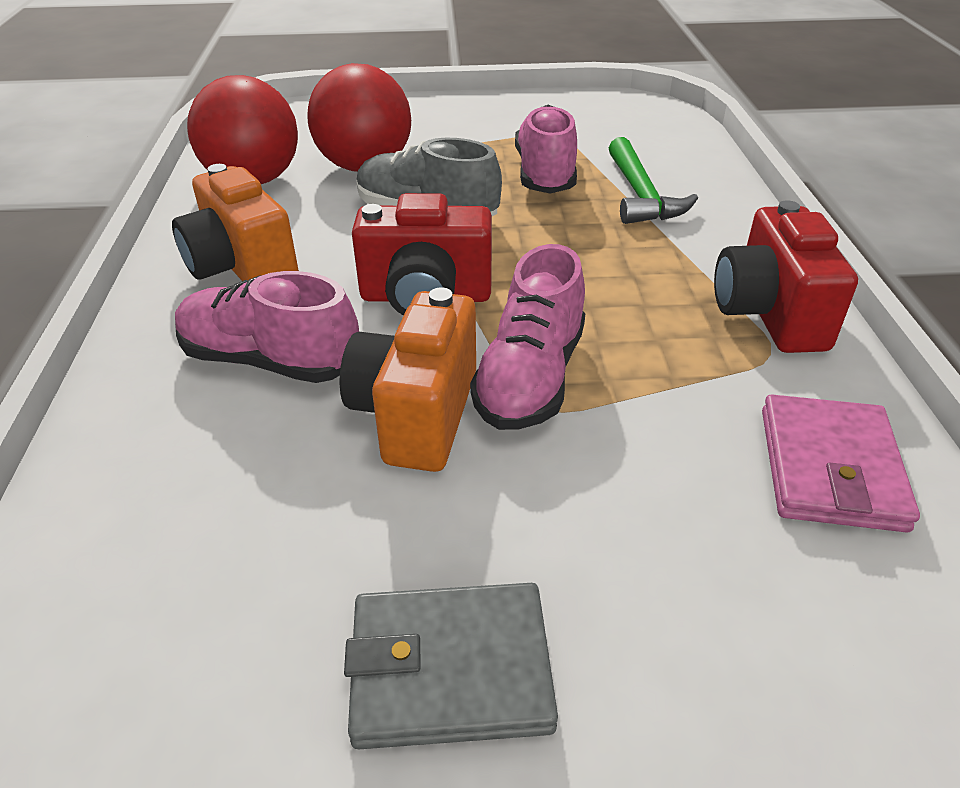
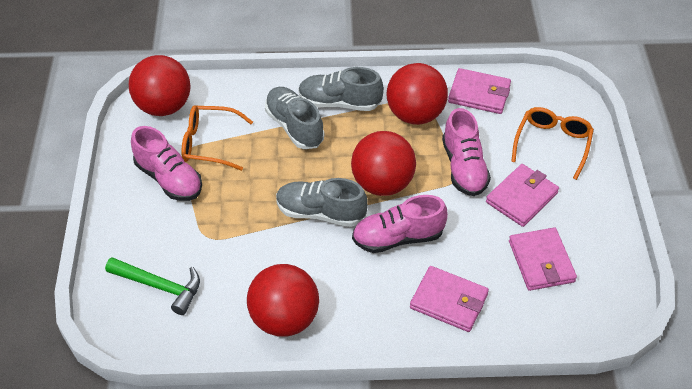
grey shoe: [356,138,502,216] = 1 -> [265,87,324,149] [276,178,368,227] [298,67,384,111] = 3
grey wallet: [344,583,558,749] = 1 -> none = 0
orange camera: [172,164,299,281] [340,287,476,472] = 2 -> none = 0
orange glasses: none = 0 -> [181,105,253,171] [511,107,594,180] = 2
pink wallet: [762,394,920,533] = 1 -> [410,266,489,332] [448,68,511,114] [486,164,559,227] [509,228,577,291] = 4
red ball: [187,75,298,184] [307,63,411,172] = 2 -> [129,55,191,116] [247,264,319,337] [351,131,416,196] [387,63,448,125] = 4
red camera: [352,193,492,316] [714,200,858,353] = 2 -> none = 0

